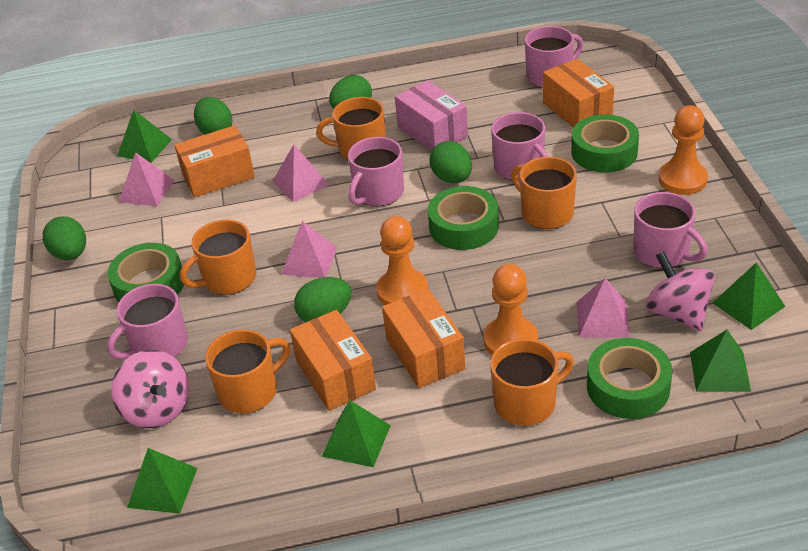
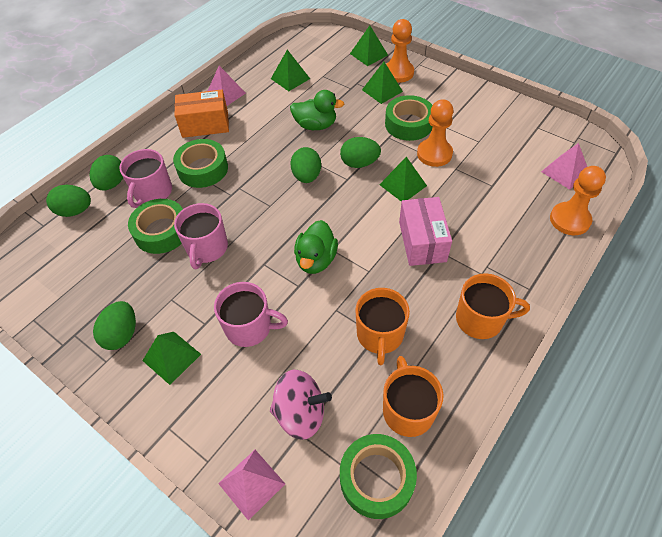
green duck: none = 0 -> [290,90,344,130] [294,220,338,274] = 2
orange box: [174,125,255,198] [290,310,376,411] [382,289,466,388] [543,59,614,128] = 4 -> [174,90,229,138] = 1
orange mug: [180,220,256,295] [205,329,290,413] [316,97,386,161] [490,339,574,426] [511,157,577,229] = 5 -> [355,288,410,365] [383,356,443,437] [456,273,530,339] = 3
pink mug: [107,284,188,359] [348,137,404,207] [491,112,548,180] [525,26,583,88] [633,192,707,268] = 5 -> [119,149,172,208] [174,203,228,269] [214,282,288,347] = 3
pink pyramid: [119,152,174,207] [272,145,329,202] [281,221,337,278] [576,278,630,338] = 4 -> [208,66,246,106] [218,450,285,521] [541,143,587,190] = 3
pink spinning top: [111,350,190,428] [645,251,715,331] = 2 -> [270,370,332,440] = 1

